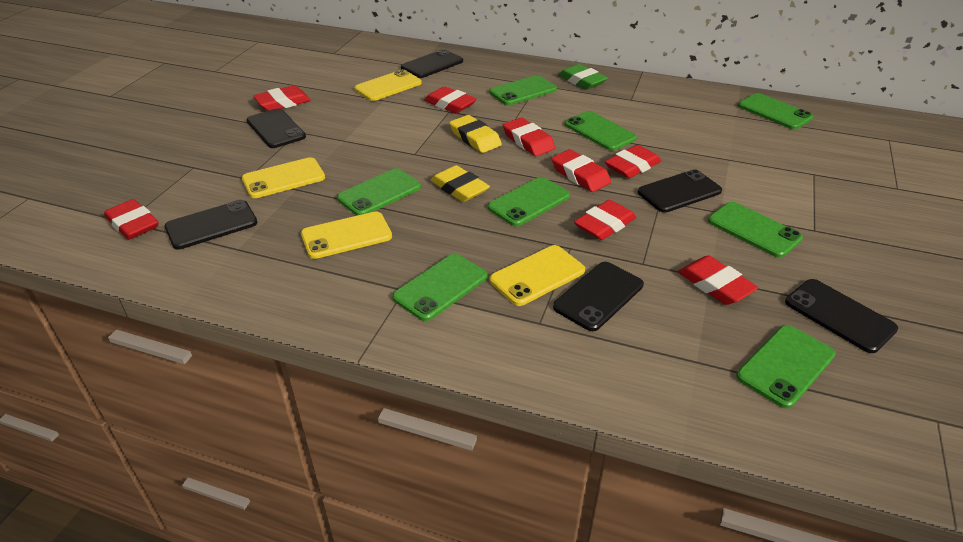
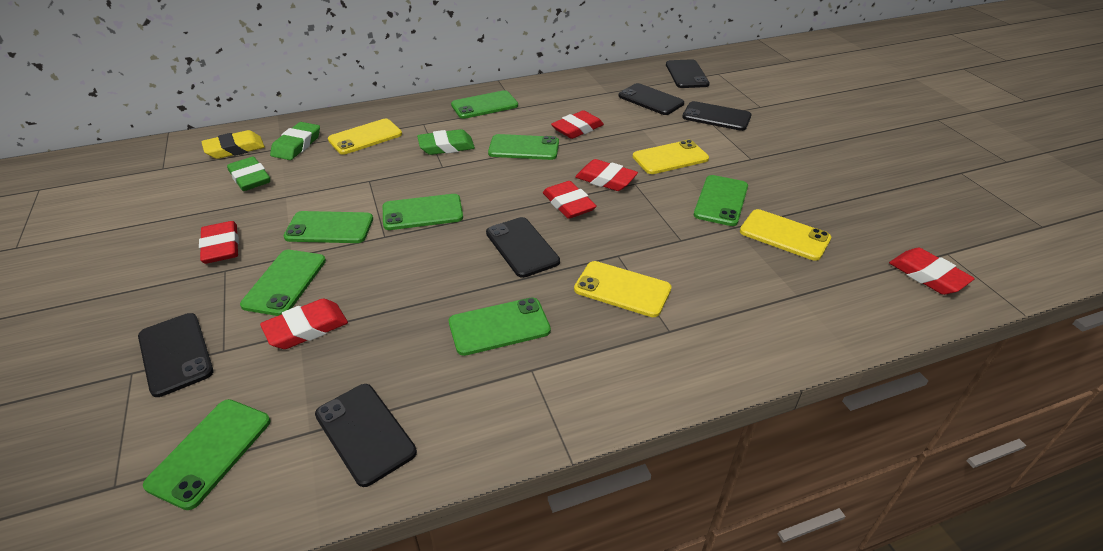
green eraser: [558,64,608,90] = 1 -> [227,156,270,191] [270,122,320,160] [417,129,475,155] = 3
red eraser: [104,199,159,240] [253,85,311,111] [424,86,477,113] [503,118,555,156] [552,149,611,192] [574,200,636,240] [605,145,661,178] [678,256,758,305] = 8 -> [199,221,239,264] [260,299,348,349] [543,181,597,219] [551,110,604,139] [575,159,638,191] [889,248,975,295] = 6
yellow eraser: [431,165,490,202] [449,115,502,153] = 2 -> [201,130,265,159] = 1

